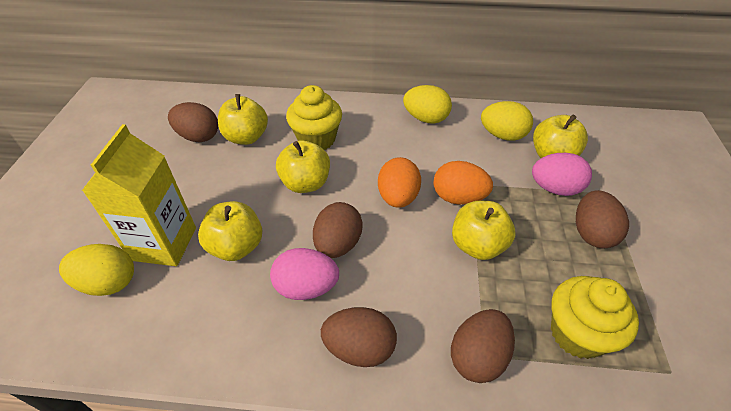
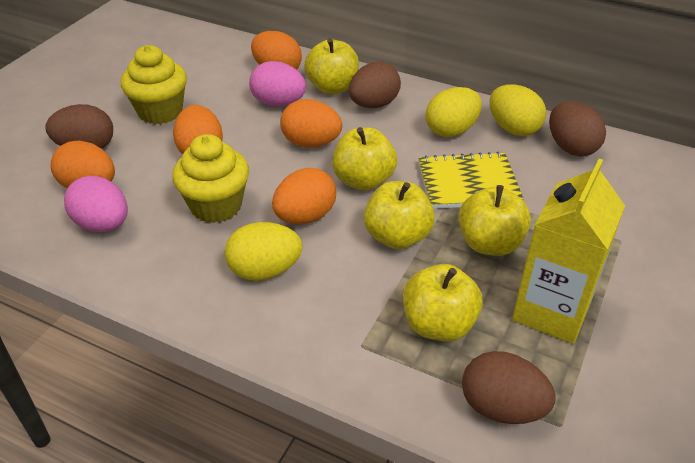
brown egg: [168,102,218,142] [313,202,363,258] [321,307,397,367] [451,309,515,383] [576,190,629,248] = 5 -> [45,104,113,149] [349,62,401,108] [462,351,556,424] [549,102,606,156] = 4
orange egg: [378,157,421,208] [434,161,493,205] = 2 -> [51,141,115,188] [173,105,223,154] [251,31,302,70] [272,168,336,224] [280,99,342,148] = 5
yellow notebook: none = 0 -> [418,152,524,209] = 1

